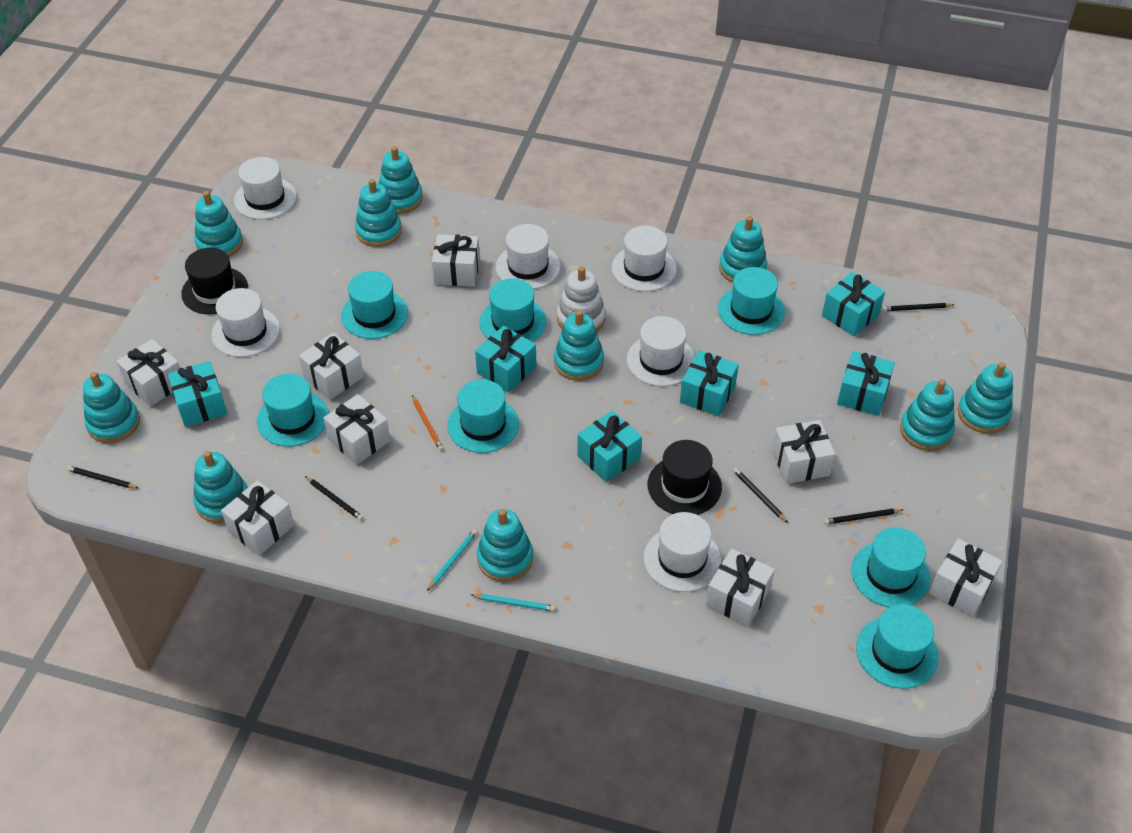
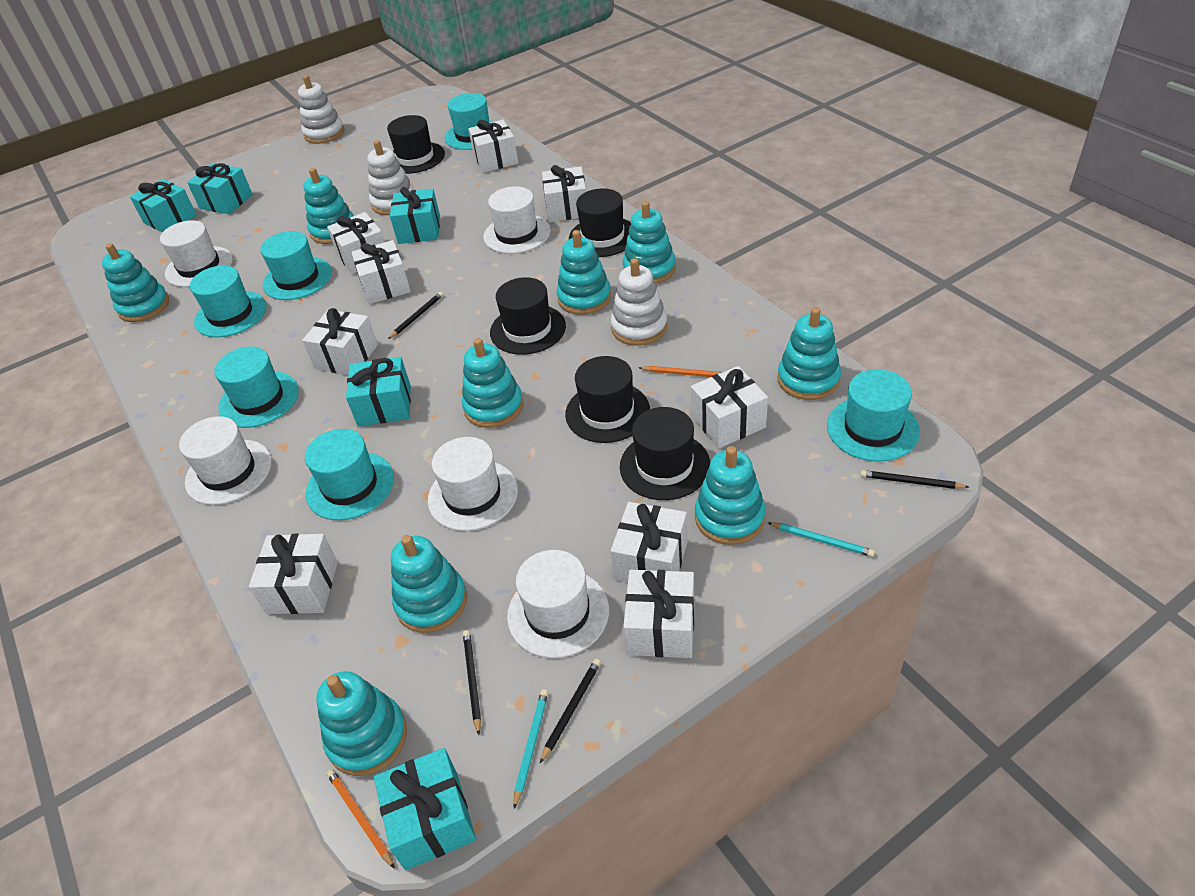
black hat: [181,248,248,315] [648,440,722,515] = 2 -> [387,115,445,174] [490,277,566,355] [565,356,650,443] [569,188,631,257] [620,407,710,500] = 5
black pencil: [67,466,138,488] [305,476,363,520] [733,468,788,523] [824,509,903,524] [883,303,954,311] = 5 -> [388,292,443,339] [463,630,481,735] [540,659,601,763] [860,470,968,489] = 4
orange pencil: [412,395,444,451] = 1 -> [327,769,395,869] [639,366,722,377] = 2
turquoise gift: [168,361,227,427] [475,326,537,393] [577,411,642,482] [680,350,739,416] [822,272,885,336] [837,351,895,416] = 6 -> [130,179,197,233] [187,163,253,214] [346,357,411,427] [374,748,476,870] [390,187,440,244] = 5
turquoise hat: [257,373,329,447] [341,271,408,339] [447,380,519,453] [479,278,547,342] [718,267,785,335] [852,527,931,607] [856,604,939,689] = 7 -> [190,265,266,337] [214,347,299,428] [260,231,332,300] [305,429,394,520] [445,93,493,150] [827,369,920,462] = 6
turquoise stacking toy: [83,372,140,443] [193,451,248,523] [194,191,243,257] [355,179,402,247] [379,146,423,214] [477,509,533,582] [554,310,604,381] [719,216,767,283] [900,379,955,451] [958,362,1013,434] = 10 -> [102,243,169,322] [303,168,354,244] [316,671,407,776] [391,535,467,633] [462,338,523,428] [557,230,611,315] [623,201,676,284] [695,446,766,545] [777,307,841,400] = 9
white gift: [117,339,180,407] [221,480,294,556] [299,333,364,400] [323,394,390,465] [432,234,480,287] [706,549,775,626] [772,420,835,484] [929,538,1003,616] = 8 -> [249,534,338,614] [302,308,378,375] [327,212,385,274] [351,240,411,304] [468,120,518,173] [542,165,586,222] [611,502,688,582] [623,570,695,658] [691,366,768,448] = 9
white hat: [211,288,280,357] [234,157,297,220] [496,224,561,289] [612,226,677,291] [627,316,695,386] [644,512,721,592] = 6 -> [160,220,233,287] [179,416,272,505] [428,437,518,531] [483,186,551,254] [507,550,609,658] = 5
white stacking toy: [557,266,606,332] = 1 -> [298,75,344,144] [367,140,415,215] [610,258,667,346] = 3

